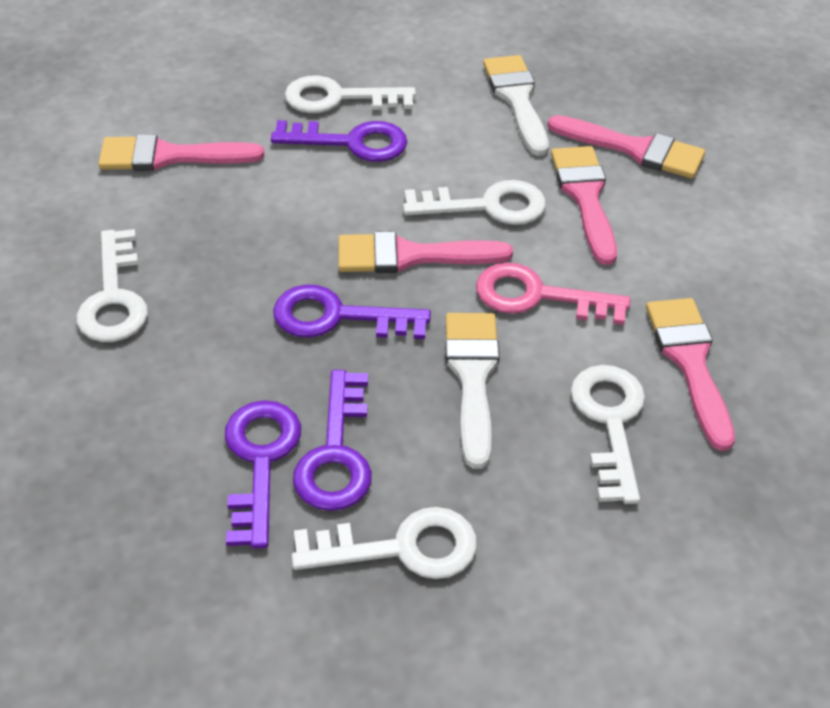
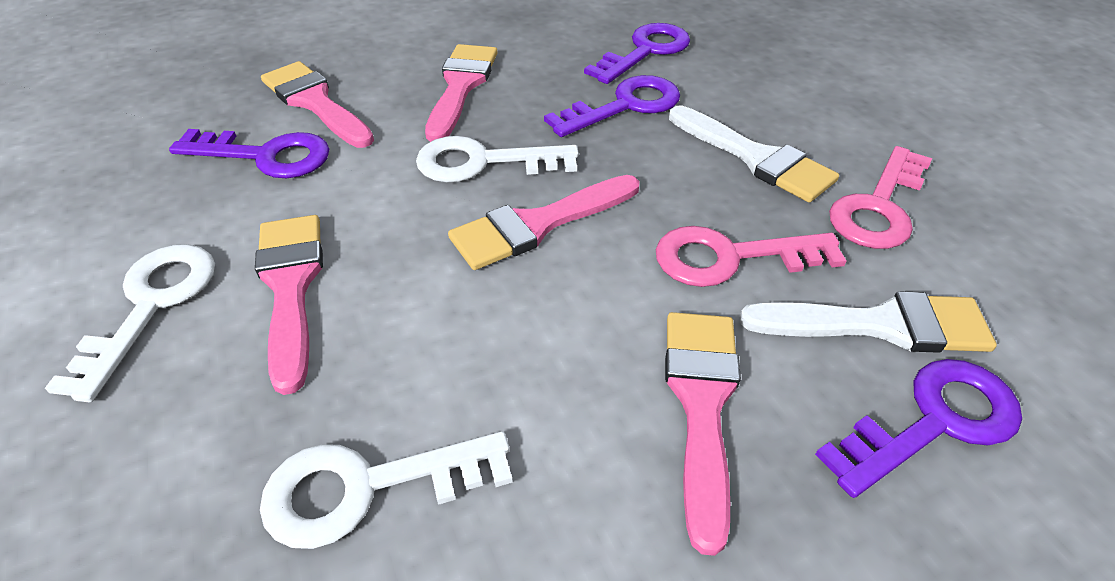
pink key: [476,262,630,325] = 1 -> [656,226,847,287] [829,146,932,249] = 2
white key: [76,229,148,342] [285,76,416,113] [292,507,477,579] [403,180,546,225] [571,365,645,504] = 5 -> [45,244,215,403] [260,431,513,549] [416,136,579,183] = 3

